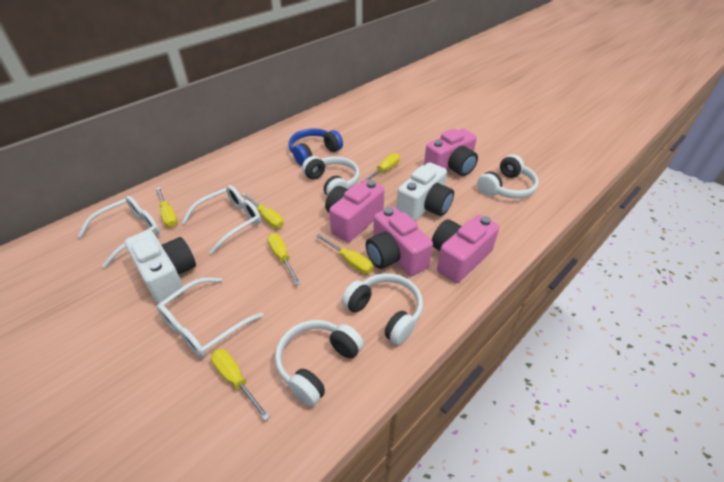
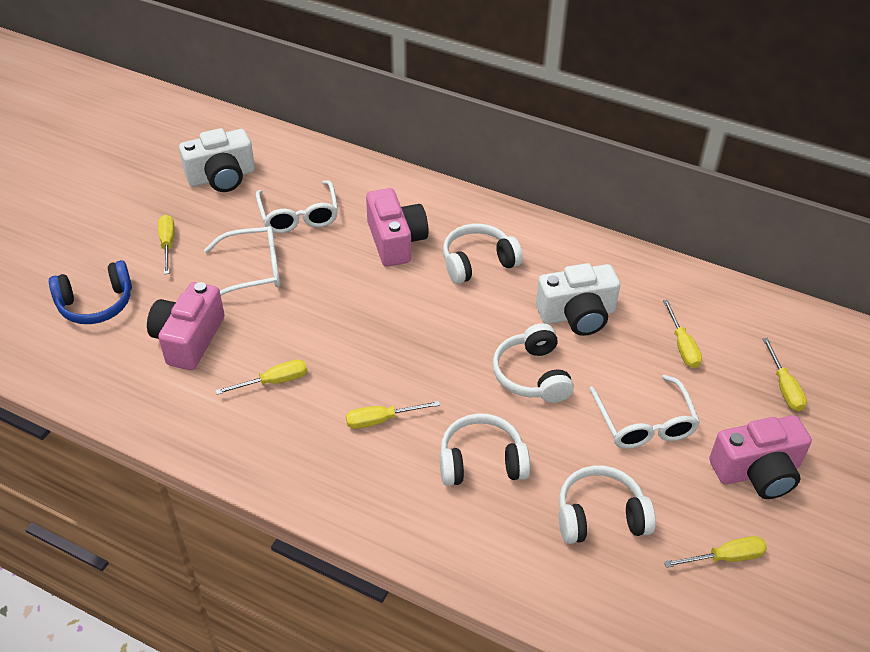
pink camera: [325,180,385,242] [366,207,433,276] [424,128,478,176] [432,215,499,283] = 4 -> [147,282,225,370] [366,188,429,267] [709,415,812,499] = 3

